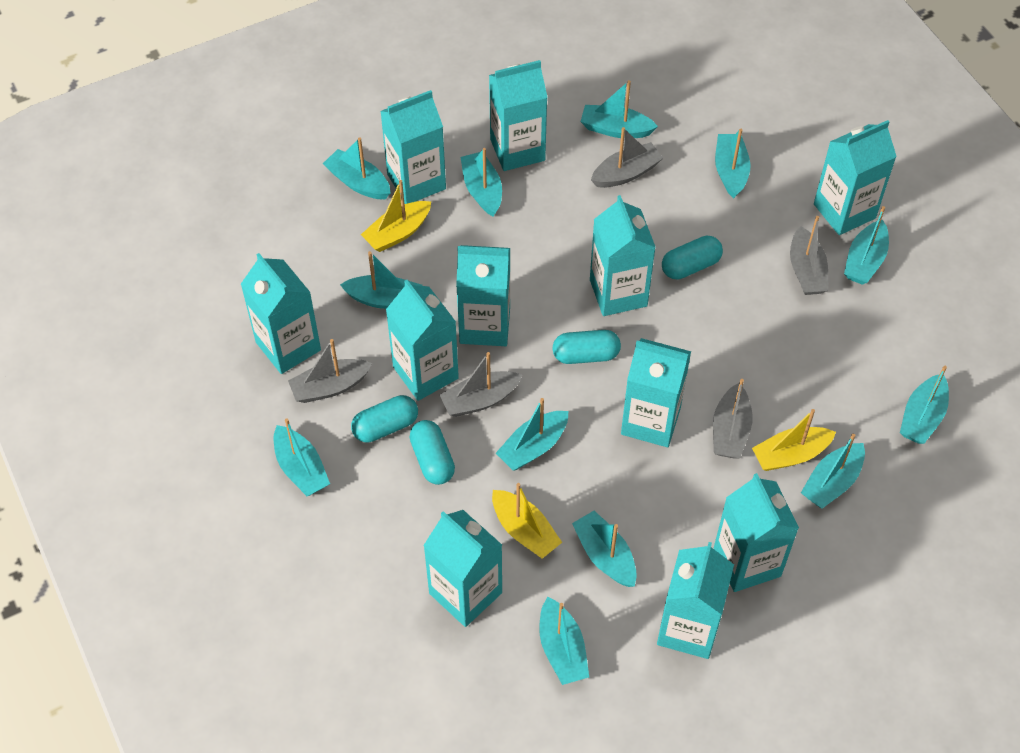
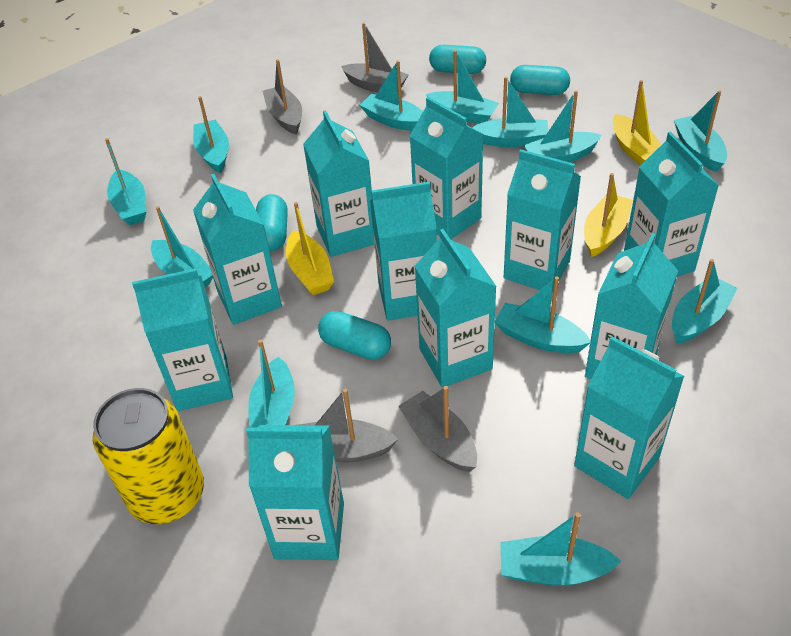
grey boat: [288,339,372,403] [440,352,522,417] [591,127,663,188] [713,379,753,458] [790,216,829,295] = 5 -> [263,59,302,134] [299,389,398,463] [341,23,409,92] [398,386,477,472] = 4
yellow can: none = 0 -> [93,388,204,524] = 1

